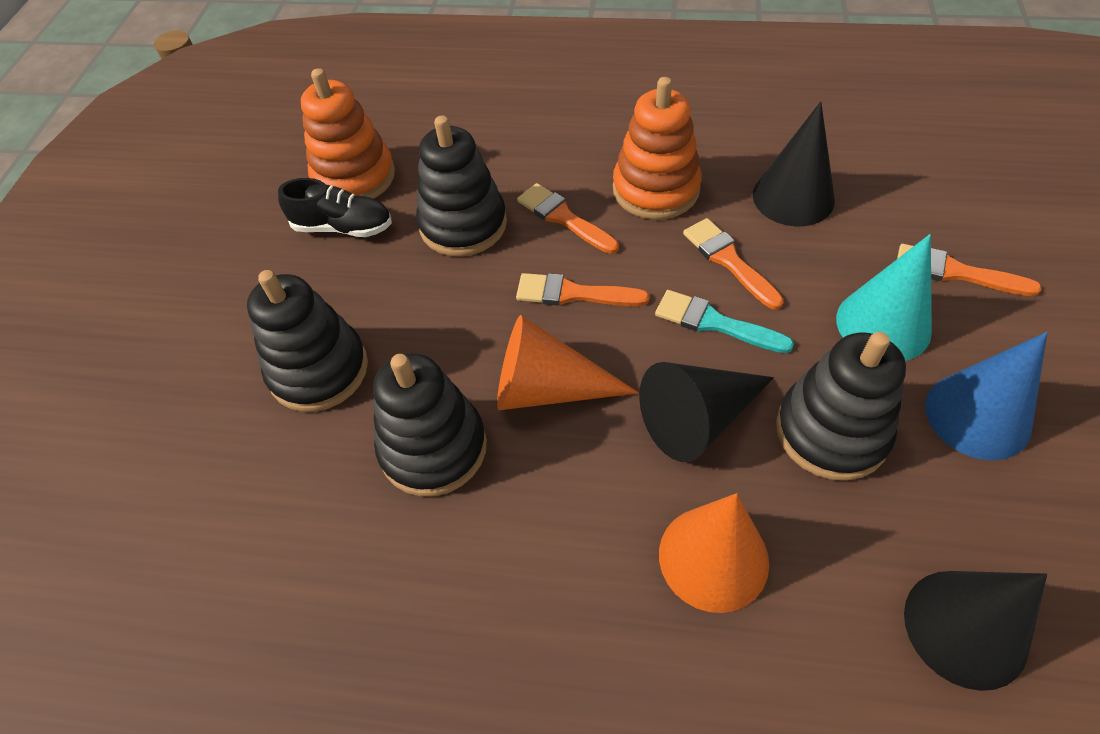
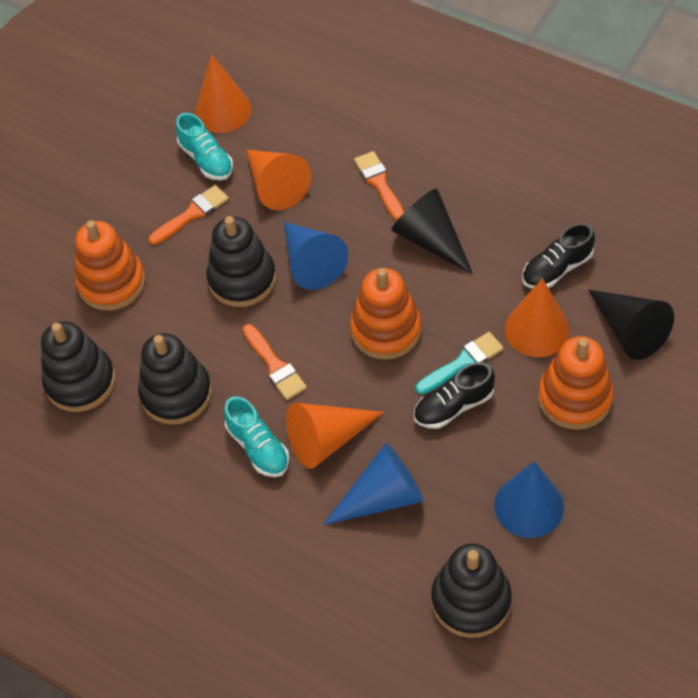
black cone: [639,362,774,462] [753,101,835,227] [904,571,1047,691] = 3 -> [391,189,473,275] [589,290,674,360] = 2
black shoe: [278,178,392,237] = 1 -> [414,362,495,429] [522,223,595,289] = 2
blue cone: [925,332,1048,460] = 1 -> [284,222,348,290] [323,443,424,525] [494,461,564,538] = 3
orange brush: [516,273,650,306] [517,183,619,254] [683,218,784,310] [897,244,1042,296] = 4 -> [149,185,229,245] [243,324,307,400] [354,151,404,221] = 3
orange cone: [497,315,639,411] [659,493,769,613] = 2 -> [195,54,251,133] [246,150,311,210] [286,403,384,469] [505,278,570,357] = 4
orange stacking toy: [301,68,395,199] [613,77,702,220] = 2 -> [75,220,145,311] [350,268,421,360] [538,336,613,430] = 3
turquoise cone: [836,234,932,361] = 1 -> none = 0
turquoise shoe: none = 0 -> [176,113,233,180] [224,396,289,477] = 2

